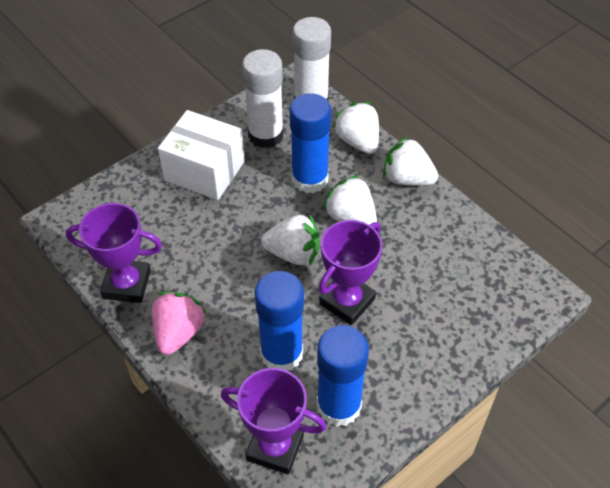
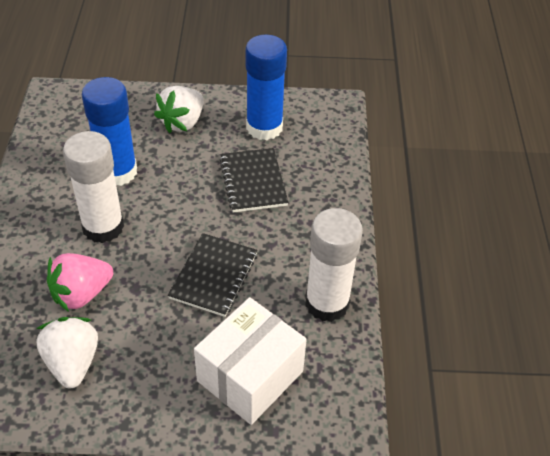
black notebook: none = 0 -> [168,233,257,317] [220,148,288,213] = 2
blue glue stick: [255,271,304,371] [290,93,331,193] [317,325,369,427] = 3 -> [82,77,137,186] [246,34,287,140] = 2
purple trophy: [66,203,162,303] [221,368,326,474] [319,220,382,325] = 3 -> none = 0
white strawberry: [261,214,319,266] [323,175,377,225] [333,102,379,154] [383,136,438,186] = 4 -> [36,317,98,388] [154,86,204,133] = 2

